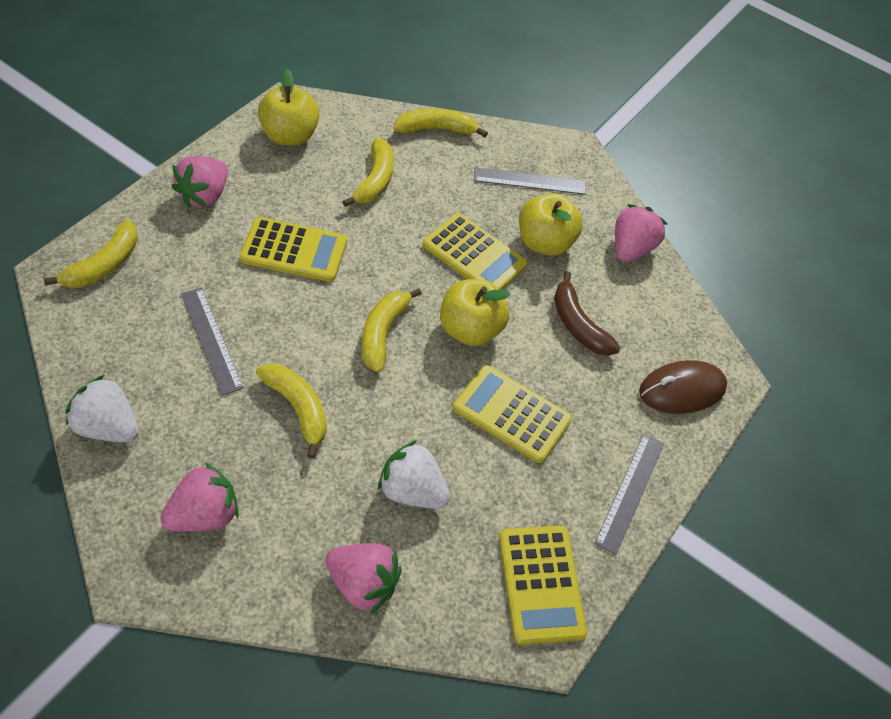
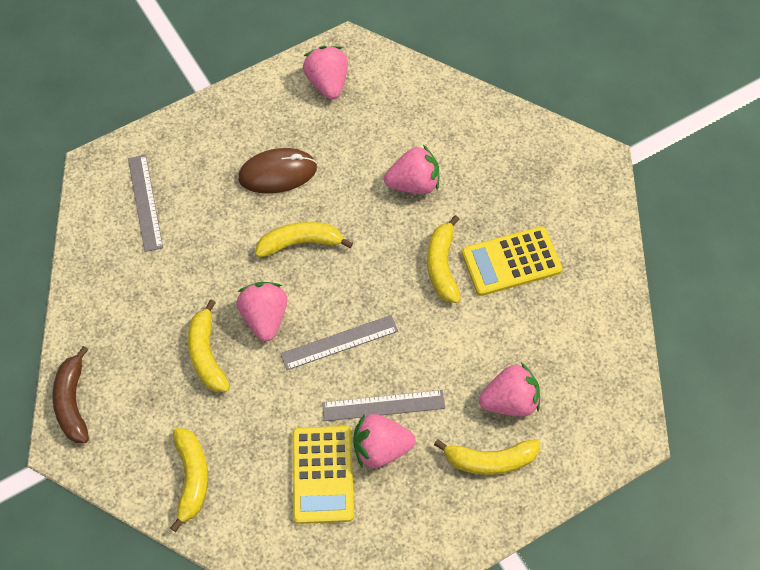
pink strawberry: [160,462,239,532] [172,156,228,208] [325,543,402,615] [615,204,667,262] = 4 -> [237,282,287,341] [303,46,348,99] [353,414,416,468] [384,145,439,194] [479,362,540,417] = 5
white strawberry: [65,375,139,442] [378,440,450,509] = 2 -> none = 0
yellow apple: [258,69,320,145] [440,279,511,346] [519,193,583,256] = 3 -> none = 0
yellow calculator: [239,217,347,282] [423,213,528,290] [453,365,572,463] [499,526,587,645] = 4 -> [292,426,354,524] [462,226,562,296] = 2

